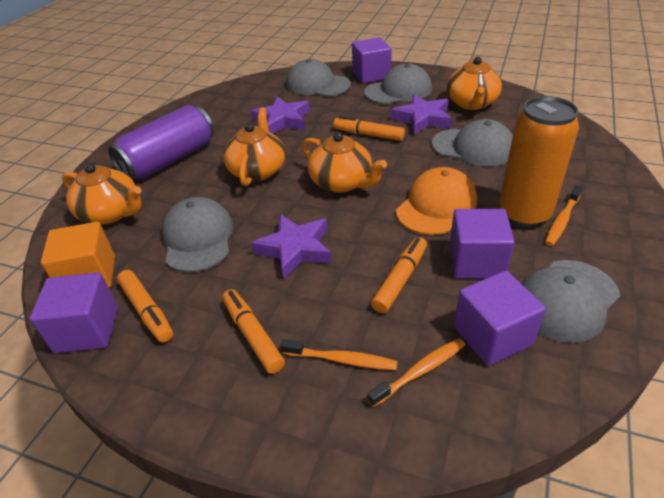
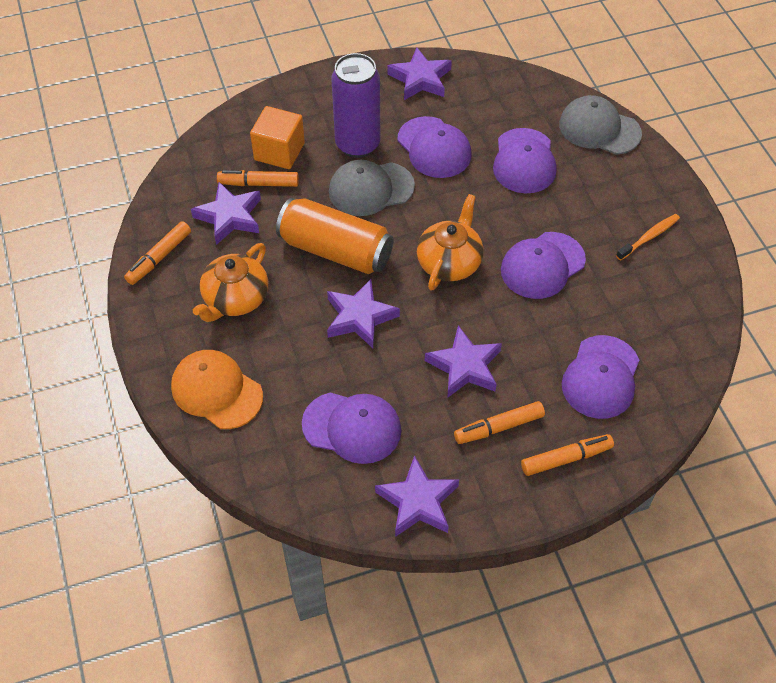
grey cap: [162,197,233,272] [286,59,351,97] [364,64,432,104] [432,119,513,167] [522,260,620,343] = 5 -> [329,160,415,216] [559,95,642,155] = 2
orange teapot: [62,163,142,224] [223,108,286,186] [302,132,387,193] [447,57,502,110] = 4 -> [193,243,268,322] [417,194,484,291] = 2
orange toothbrush: [280,339,397,370] [367,338,465,407] [545,185,583,246] = 3 -> [616,214,680,261] = 1
purple cap: none = 0 -> [302,393,401,464] [397,116,472,178] [493,128,556,193] [501,232,586,299] [562,335,639,419] = 5
purple cube: [30,272,118,353] [352,37,392,83] [449,209,515,279] [454,271,546,366] = 4 -> none = 0
purple star: [251,96,310,134] [251,214,332,279] [391,94,452,135] = 3 -> [191,182,261,245] [327,279,400,348] [375,455,459,537] [387,47,452,100] [425,325,502,398] = 5

